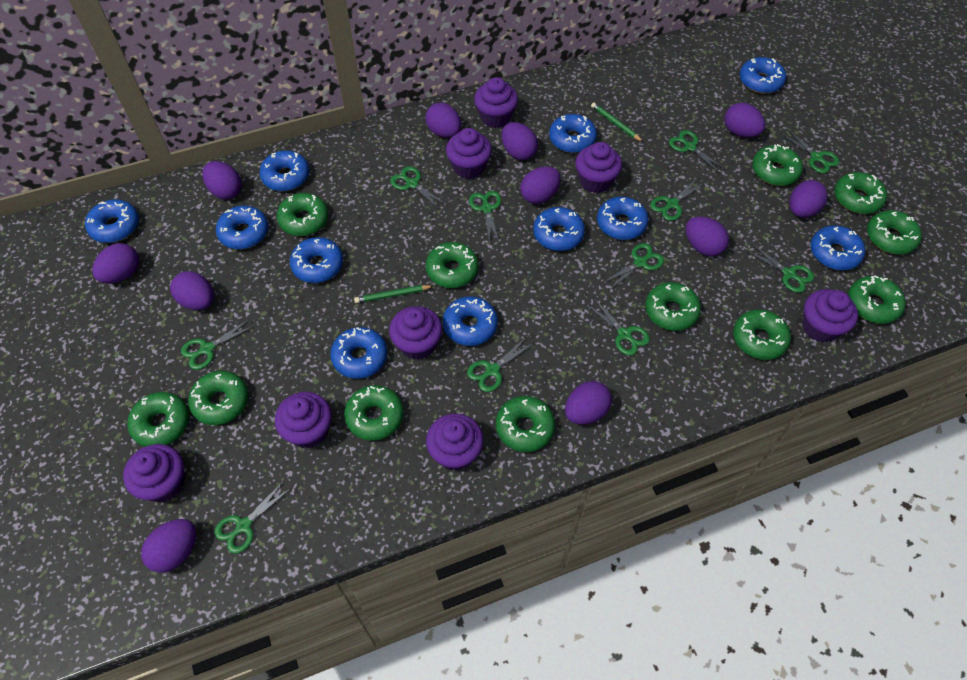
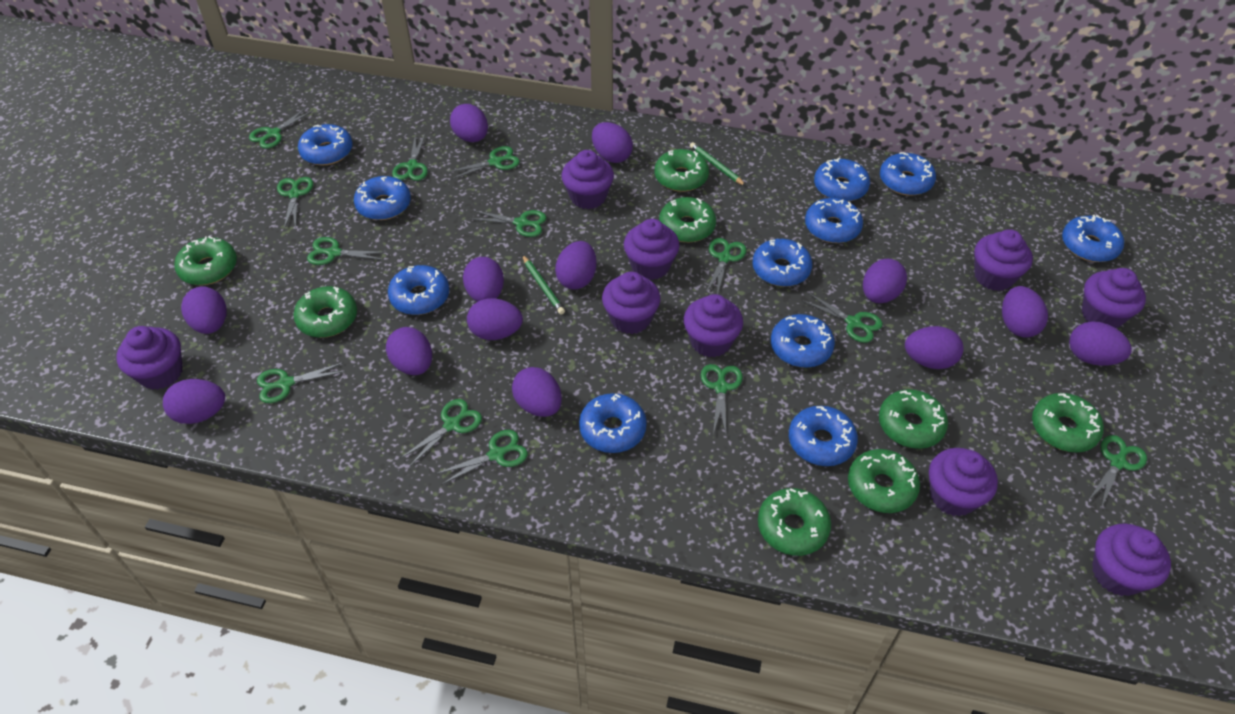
green donut: [127,392,189,447] [188,371,248,425] [277,193,328,236] [344,385,404,441] [426,242,479,288] [496,396,555,452] [645,282,701,331] [733,309,791,360] [752,144,803,186] [835,172,887,214] [848,275,906,324] [867,210,922,254] = 12 -> [174,236,237,285] [294,286,357,338] [654,149,709,192] [659,197,716,242] [758,488,831,556] [848,449,920,513] [879,389,948,449] [1032,393,1104,452] = 8
green scissors: [181,319,254,370] [214,482,290,554] [390,166,447,209] [467,338,534,392] [469,191,501,244] [586,299,650,356] [603,243,664,289] [650,179,706,221] [669,130,725,173] [746,244,814,293] [782,129,839,173] = 11 -> [249,107,313,149] [257,362,346,403] [277,177,313,229] [307,237,387,265] [392,133,428,181] [400,399,482,467] [436,430,528,485] [448,146,520,180] [471,210,546,237] [701,364,743,434] [706,238,747,294] [802,293,883,343] [1089,435,1147,508] = 13
purple cupcake: [123,444,185,502] [275,392,332,448] [389,306,442,360] [426,414,483,471] [446,128,492,179] [474,77,518,128] [575,142,622,193] [802,289,858,342] = 8 -> [117,326,182,390] [561,150,614,209] [602,272,660,334] [624,219,680,280] [684,294,743,357] [929,448,998,516] [974,229,1033,291] [1082,268,1146,328] [1092,523,1171,596] = 9
purple egg: [92,243,139,284] [141,519,196,573] [170,271,214,310] [202,161,242,199] [425,103,461,138] [501,122,538,160] [520,167,561,204] [565,381,612,425] [686,216,729,256] [724,103,765,138] [789,180,828,218] = 11 -> [163,379,225,424] [181,287,227,334] [386,327,432,375] [450,104,488,142] [463,257,504,302] [467,298,523,340] [512,367,562,417] [555,241,597,290] [592,122,633,163] [863,259,907,303] [905,326,964,369] [1002,286,1048,338] [1069,321,1132,366] = 13

